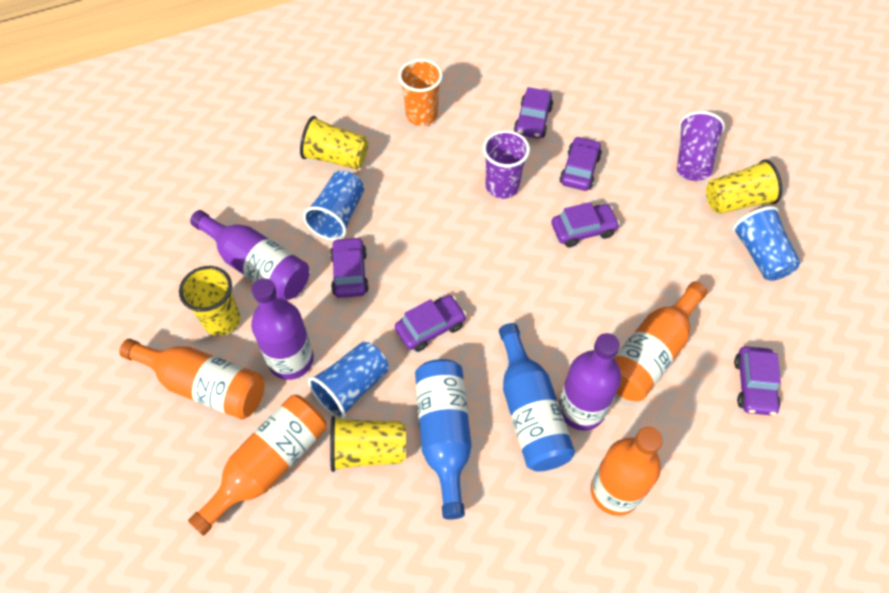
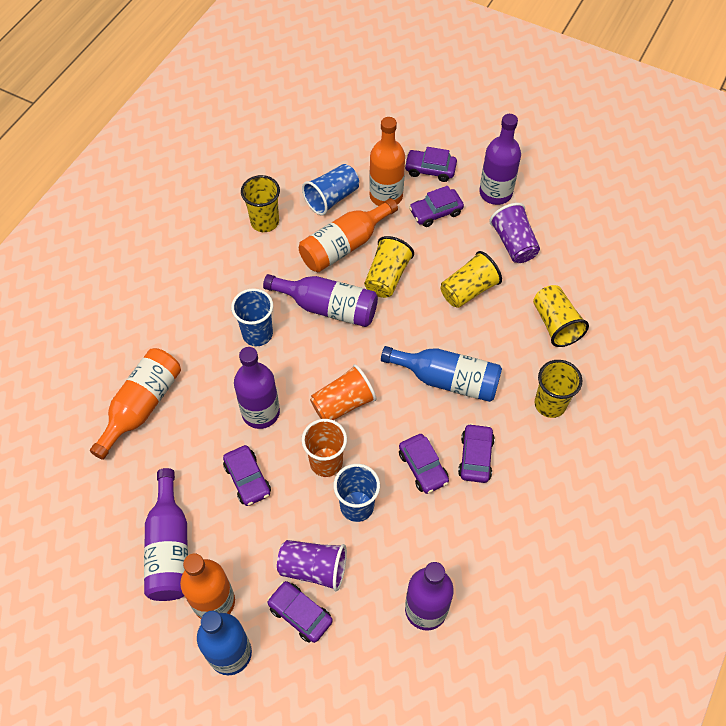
orange cup: [398,59,443,126] = 1 -> [302,419,347,477] [310,364,376,420] = 2
purple bottle: [190,210,309,301] [251,278,314,380] [559,333,621,431] = 3 -> [144,468,188,601] [234,347,280,429] [263,274,378,327] [405,562,454,630] [479,114,521,205] = 5
yellow cup: [179,266,240,336] [300,116,368,169] [330,416,406,472] [706,160,782,214] = 4 -> [241,175,280,232] [364,236,414,298] [441,251,502,308] [533,285,589,347] [535,360,582,418] = 5

